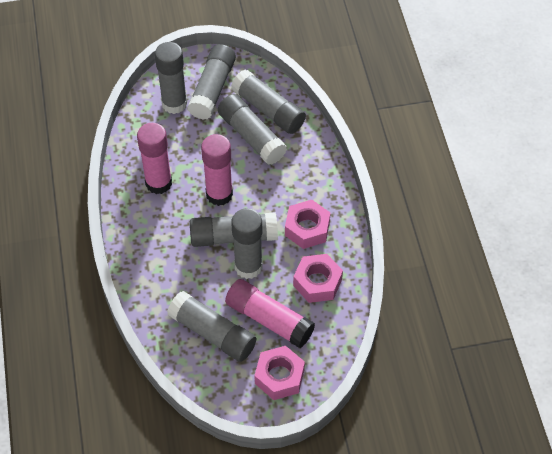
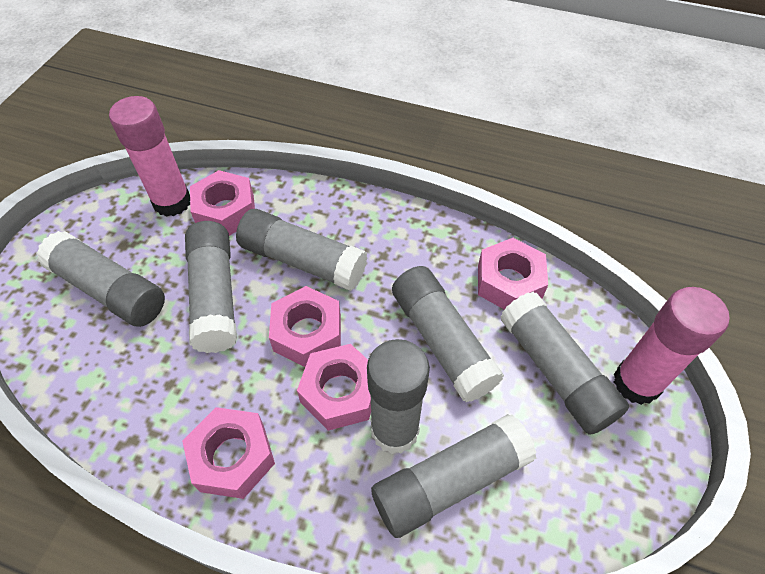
pink glue stick: [137,123,172,194] [201,134,233,206] [225,279,315,348] = 3 -> [109,96,190,217] [614,287,730,405] = 2
pink nut: [255,346,305,400] [285,200,331,249] [293,254,343,303] = 3 -> [182,407,275,499] [190,170,255,236] [269,286,341,367] [297,344,371,431] [478,238,548,310] = 5

